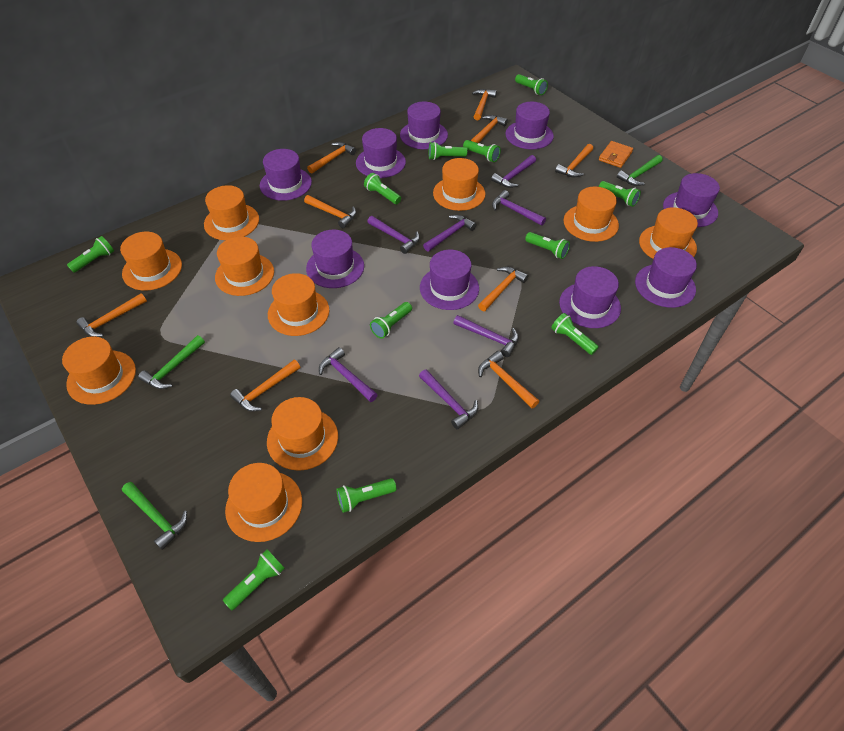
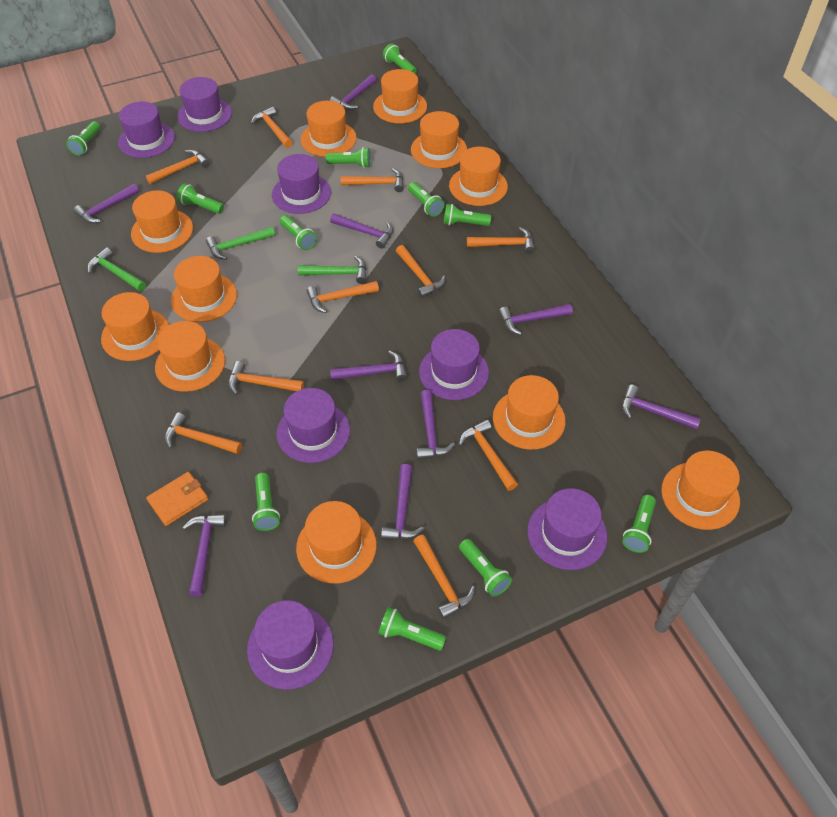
orange hammer: [76,293,147,337] [230,360,300,412] [304,195,357,228] [307,142,356,174] [471,115,508,143] [472,89,497,120] [478,266,528,311] [478,351,539,408] [555,144,593,177] = 9 -> [146,150,210,184] [164,412,242,454] [228,361,304,395] [251,107,293,148] [307,281,379,313] [341,168,404,192] [396,245,446,298] [413,535,475,619] [459,419,518,491] [467,227,535,254] = 10
orange hat: [62,337,136,405] [120,232,182,291] [204,185,259,240] [215,237,274,296] [225,463,302,542] [267,397,338,471] [268,273,329,336] [433,158,485,211] [563,187,619,242] [639,207,698,259] = 10 -> [101,292,169,361] [131,190,193,253] [155,321,225,392] [171,256,237,322] [296,501,377,584] [301,101,357,157] [373,69,427,123] [411,111,467,168] [449,147,508,206] [493,375,566,450] [661,451,740,530] = 11
purple hammer: [319,347,378,402] [367,216,420,254] [419,369,478,429] [423,215,477,252] [453,315,519,357] [491,155,536,188] [492,190,546,226] = 7 -> [74,184,139,224] [183,514,227,596] [330,74,376,110] [330,213,393,249] [330,351,407,382] [381,464,424,540] [416,390,455,460] [499,304,573,335] [622,384,701,430] = 9
purple hat: [260,149,312,201] [306,230,364,288] [356,128,406,178] [400,102,448,149] [420,250,479,310] [505,102,554,149] [559,266,621,328] [635,247,697,308] [663,173,720,227] = 9 -> [118,102,175,158] [177,77,232,132] [247,600,334,690] [272,154,331,214] [277,388,350,463] [419,329,489,400] [527,488,607,570] = 7

